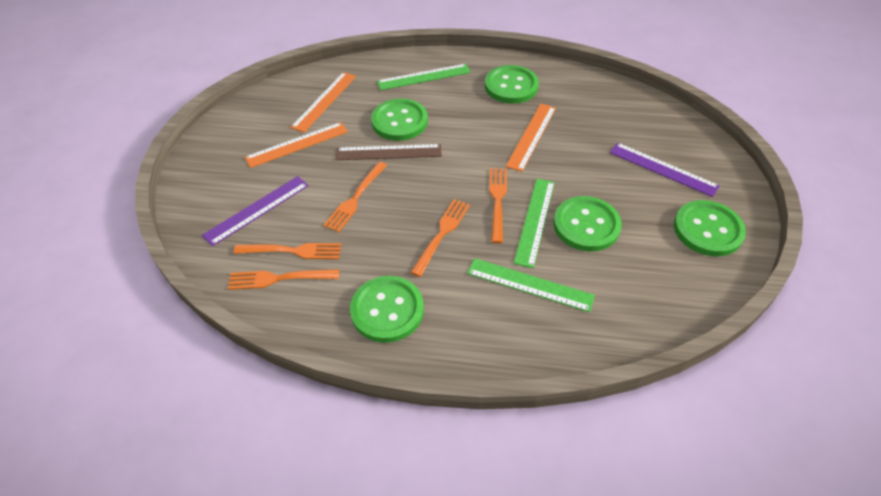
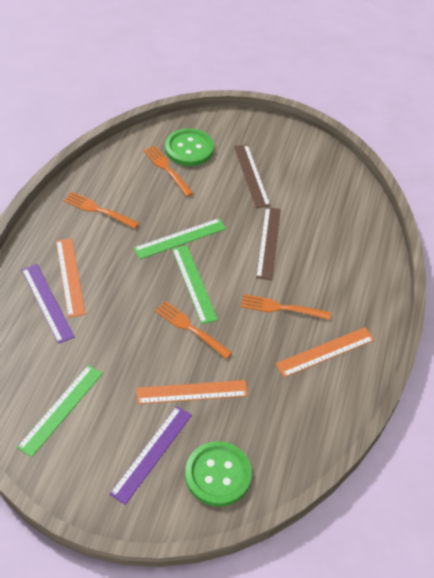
brown ruler: [336,144,442,160] = 1 -> [234,144,271,208] [256,207,281,280] = 2
green button: [350,276,424,343] [371,99,428,141] [485,65,539,104] [553,196,622,252] [674,200,746,256] = 5 -> [165,128,214,166] [185,441,252,507] = 2
orange fork: [228,269,339,290] [234,243,342,259] [323,162,387,233] [411,199,470,277] [489,168,507,243] = 5 -> [63,192,139,229] [143,146,193,196] [155,301,232,359] [241,294,331,320] = 4

